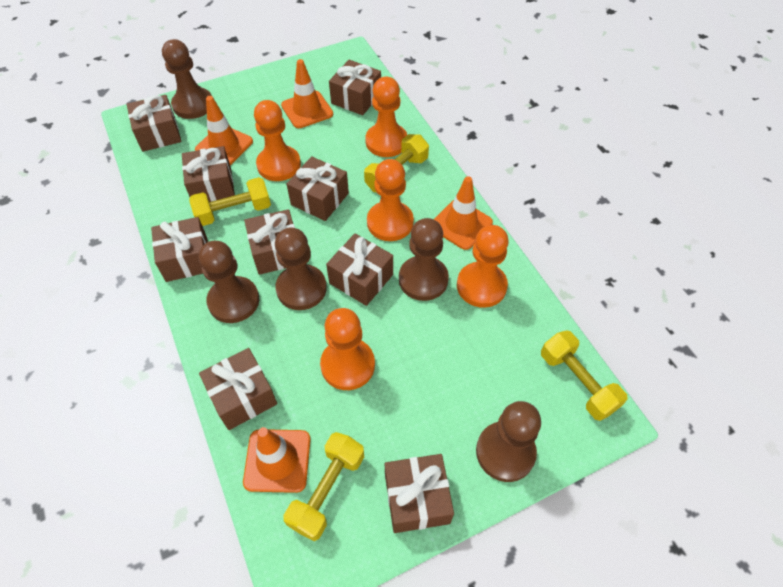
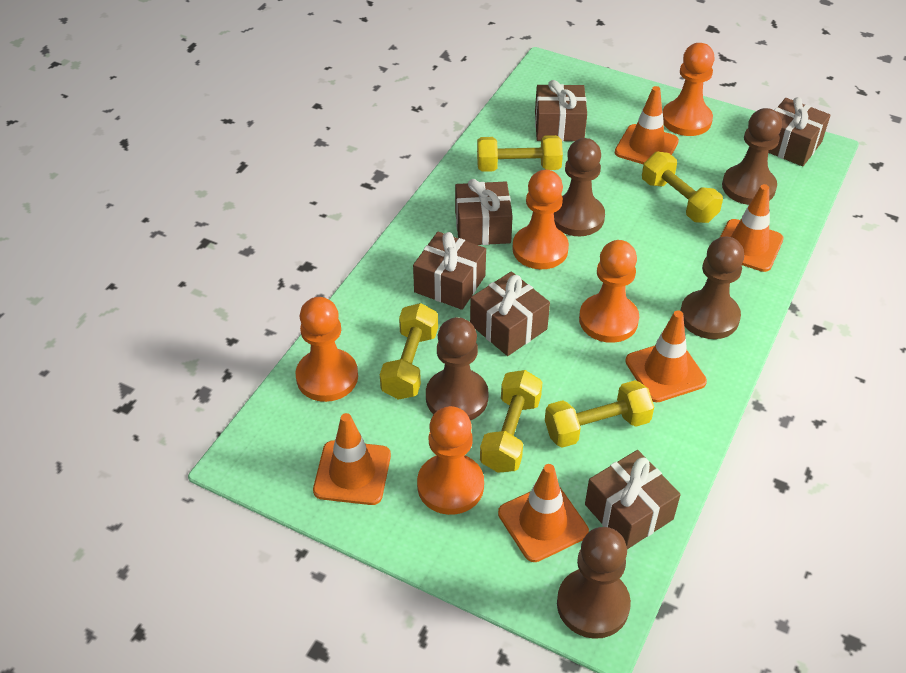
brown gift: [127,95,182,152] [151,217,208,282] [182,146,235,202] [199,348,277,430] [244,209,295,275] [287,156,349,221] [326,234,393,306] [329,60,381,115] [385,454,454,533] = 9 -> [413,232,486,310] [455,179,513,245] [470,271,550,356] [535,80,587,141] [585,450,681,549] [768,97,830,167] = 6
orange traffic cone: [195,96,253,165] [243,427,311,493] [281,59,333,128] [433,176,493,250] = 4 -> [313,413,391,505] [498,464,589,562] [615,86,679,165] [625,310,707,402] [720,184,784,272] = 5
yellow dumbbell: [189,177,271,226] [283,432,364,541] [364,134,429,192] [541,330,628,421] = 4 -> [380,303,438,400] [477,135,563,172] [480,370,543,473] [545,380,654,448] [642,152,723,223] = 5

